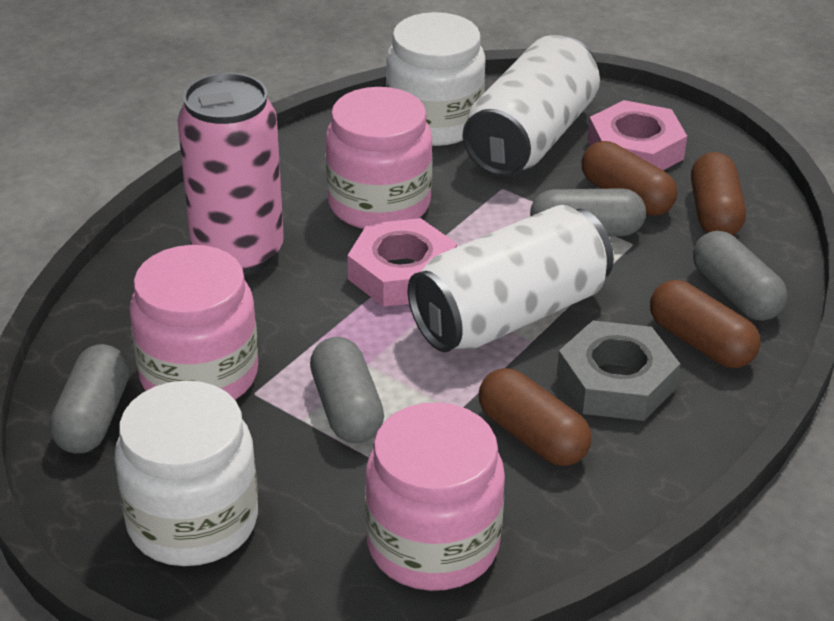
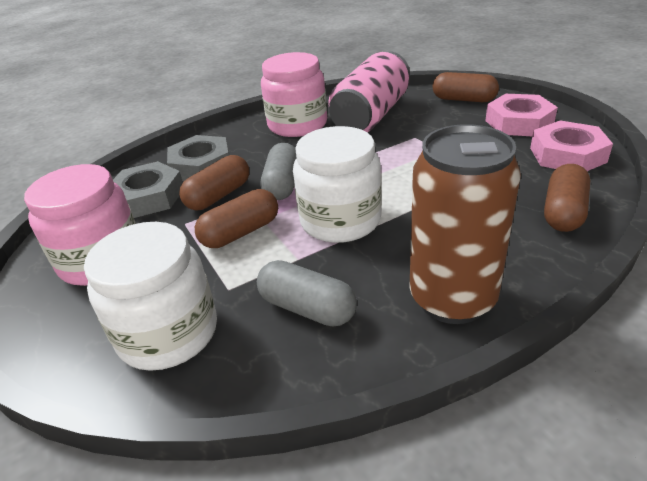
brown can: none = 0 -> [410,124,521,324] = 1
grey capsule: [49,344,130,453] [310,337,384,443] [530,188,646,237] [693,231,788,321] = 4 -> [257,260,357,326] [261,143,297,200] = 2
grey nut: [557,321,680,421] = 1 -> [113,161,183,218] [167,135,229,181] = 2
pink jar: [129,245,258,400] [325,87,433,229] [365,402,505,591] = 3 -> [24,164,136,286] [261,52,327,137] = 2
white can: [408,205,614,352] [463,35,600,177] = 2 -> none = 0

